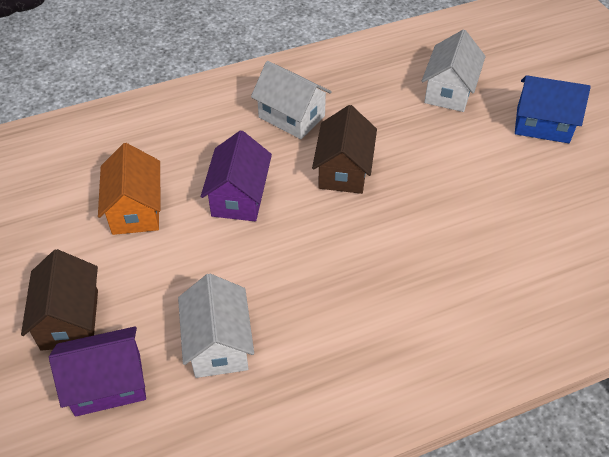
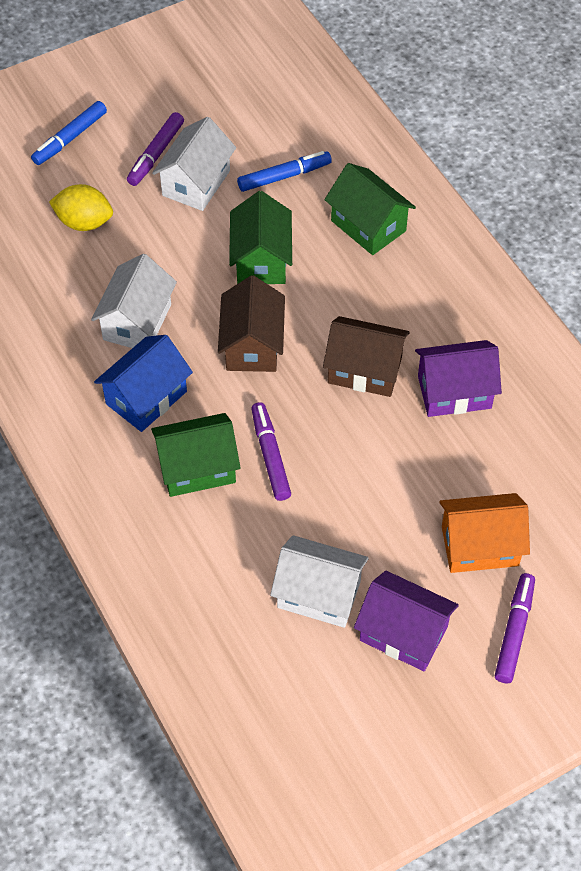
blue marker: none = 0 -> [31,101,107,165] [237,151,332,192] = 2
green house: none = 0 -> [151,413,241,497] [229,191,292,284] [324,163,416,255] = 3
purple marker: none = 0 -> [127,112,184,186] [251,402,291,501] [495,573,535,683] = 3
yellow lemon: none = 0 -> [49,184,113,231] = 1

